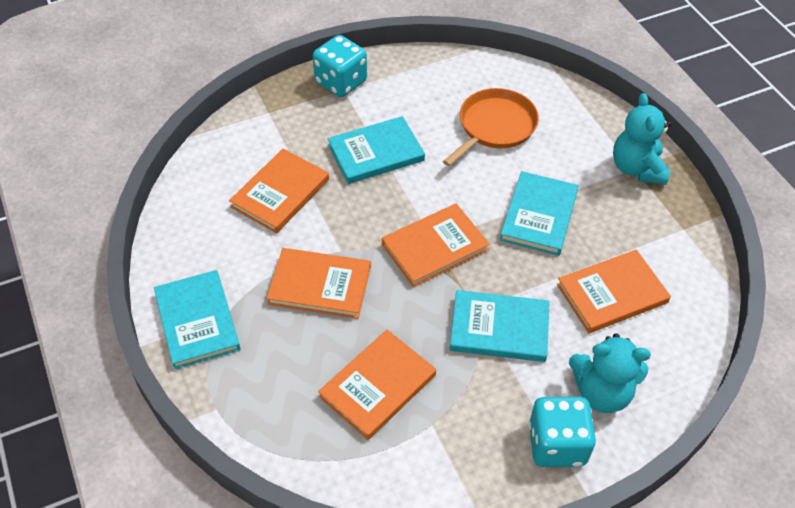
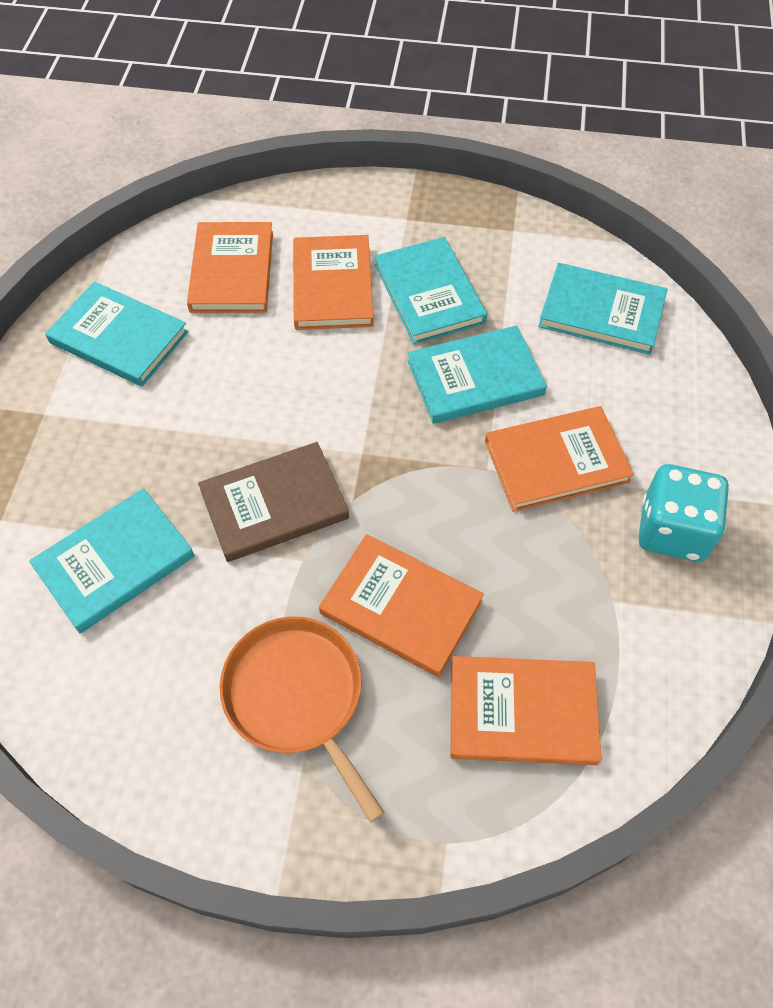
brown book: none = 0 -> [198,442,349,562] = 1
turquoise book: [154,270,240,369] [328,116,425,184] [450,290,550,362] [500,171,579,256] = 4 -> [29,488,195,633] [45,281,189,387] [375,237,487,344] [408,325,547,424] [538,263,668,355] = 5
turquoise dice: [313,35,367,97] [529,396,596,467] = 2 -> [639,464,729,562] = 1
turquoise teddy bear: [569,333,651,413] [613,93,671,185] = 2 -> none = 0

